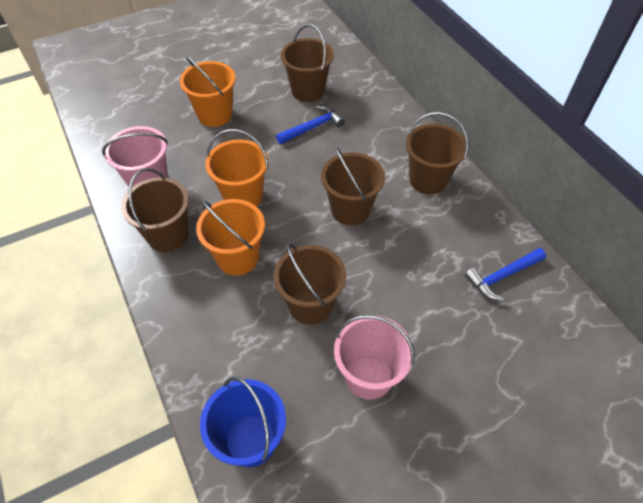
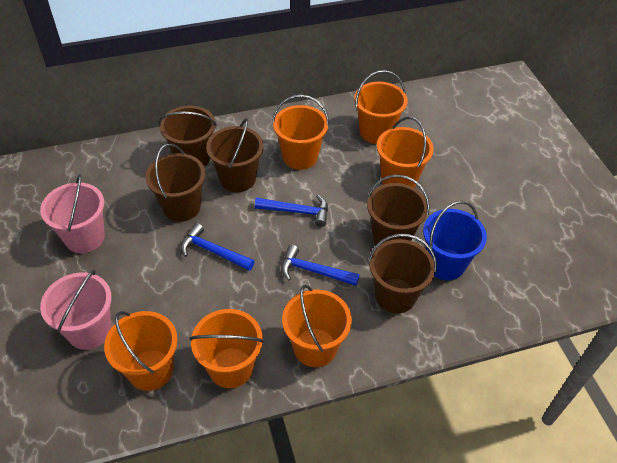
blue hammer: [276,106,345,144] [465,248,546,301] = 2 -> [181,223,255,271] [255,195,328,227] [281,245,360,286] = 3
orange bucket: [180,56,236,127] [196,199,265,276] [205,129,268,207] = 3 -> [104,311,178,391] [190,309,264,388] [272,94,329,170] [282,285,352,367] [354,70,408,144] [377,117,434,188] = 6

